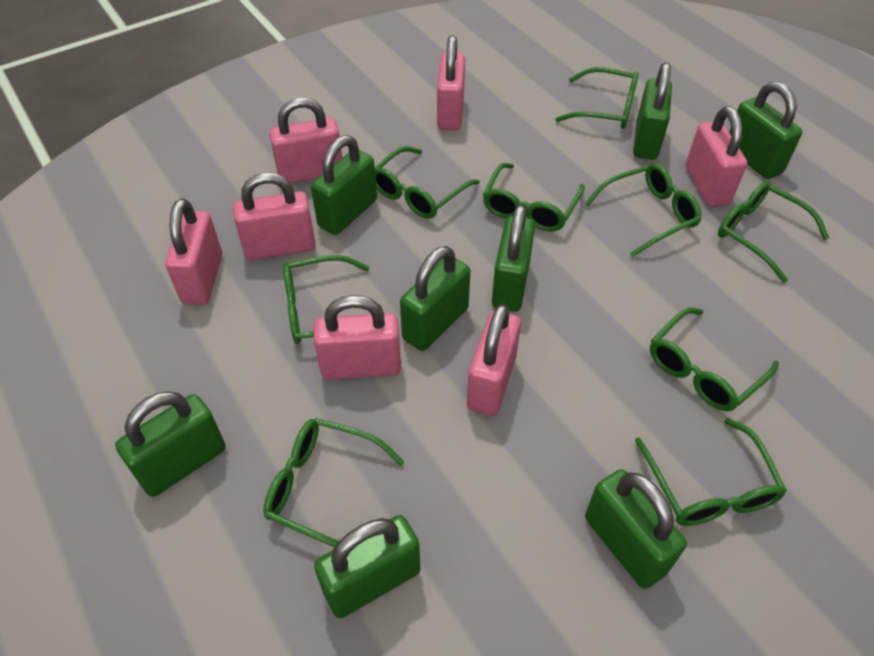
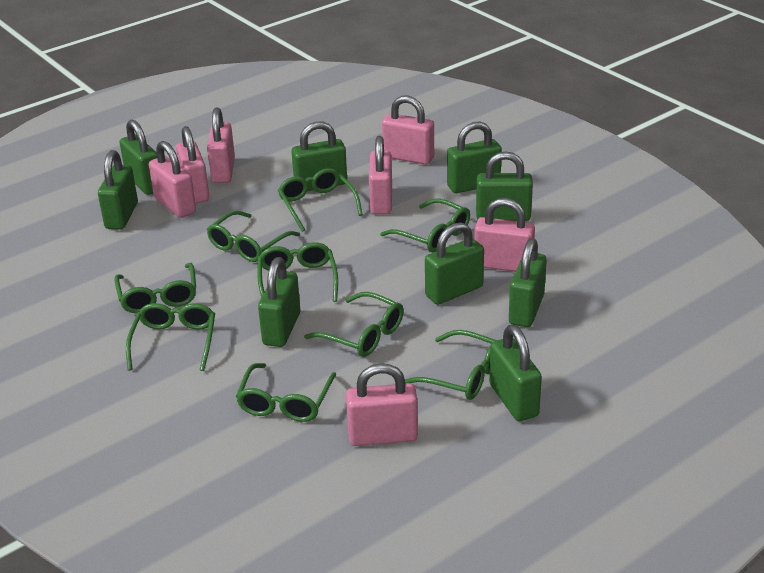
green padlock: [115,391,226,497] [311,135,377,235] [314,515,420,618] [400,246,470,351] [492,205,535,311] [585,469,687,589] [633,63,672,160] [729,82,803,179] = 8 -> [98,150,138,230] [119,119,157,195] [258,257,300,347] [291,121,347,191] [425,222,484,305] [447,122,502,193] [476,151,533,221] [489,325,542,421] [509,238,547,327] = 9

